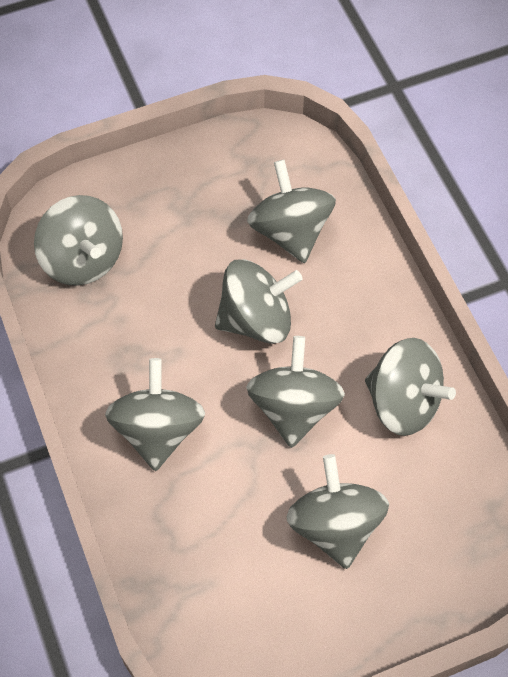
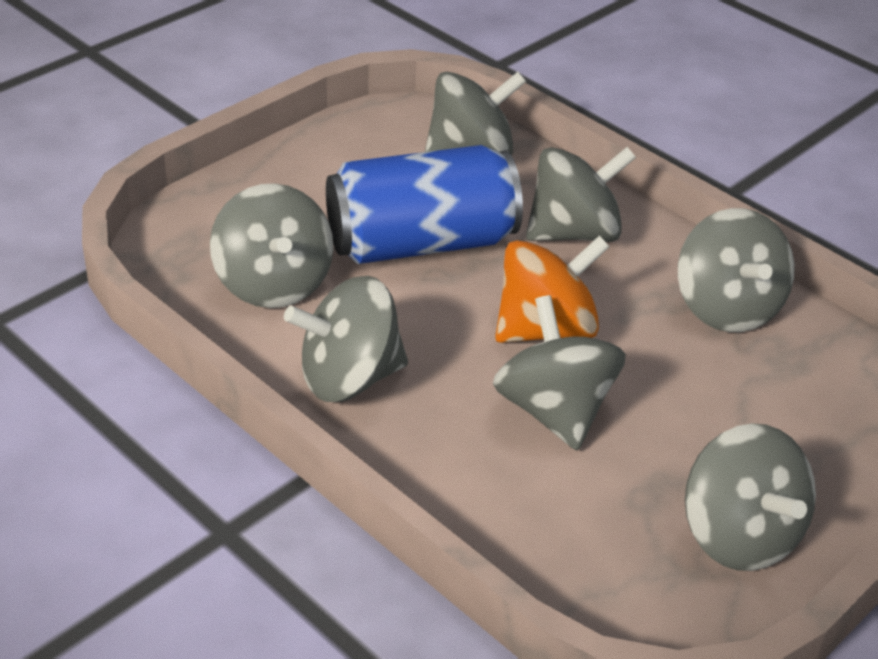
blue can: none = 0 -> [326,145,523,264] = 1
orange spinning top: none = 0 -> [495,236,610,343] = 1

